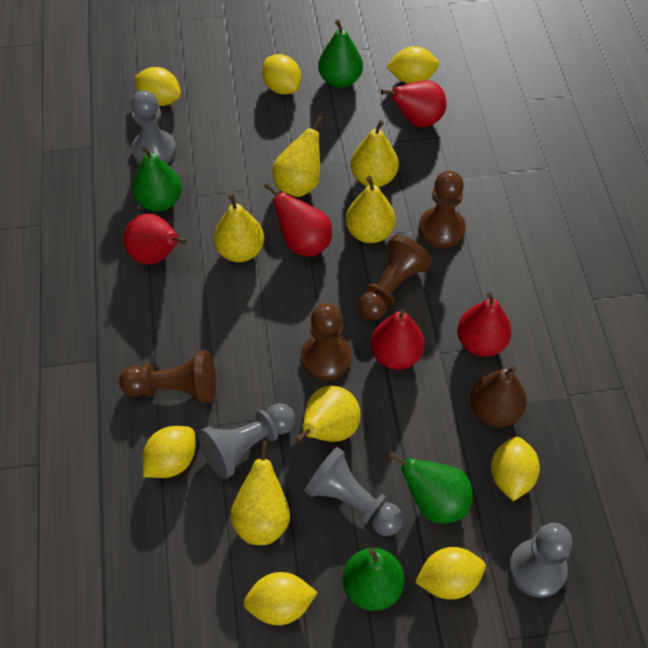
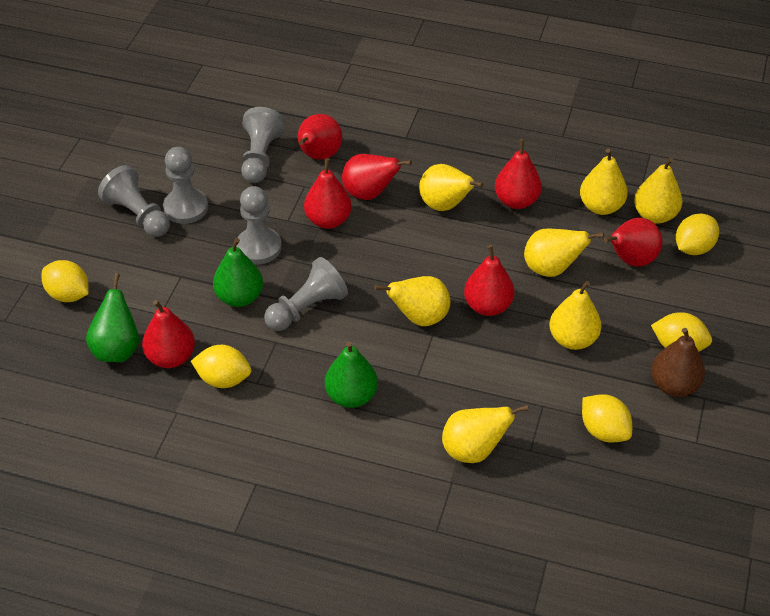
brown pawn: [119,350,216,403] [301,303,352,380] [358,235,432,320] [419,171,466,248] = 4 -> none = 0
green pear: [132,146,182,211] [318,20,363,88] [342,548,405,611] [389,451,473,523] = 4 -> [86,273,139,362] [213,238,263,307] [325,341,378,408] = 3
grey pawn: [131,90,176,164] [198,403,295,479] [304,447,403,536] [509,523,572,598] = 4 -> [98,165,170,237] [163,147,208,224] [236,186,282,264] [241,107,285,183] [264,257,348,331] = 5
red pear: [124,214,186,265] [264,183,332,257] [371,309,425,370] [381,80,447,127] [457,292,512,357] = 5 -> [142,300,195,368] [298,114,342,159] [304,158,352,229] [342,154,412,200] [464,245,515,316] [495,139,542,209] [604,218,663,267] = 7
yellow lemon: [135,67,181,106] [143,426,196,478] [244,572,318,625] [262,54,301,95] [386,46,439,84] [415,547,486,599] [491,437,540,501] = 7 -> [42,260,89,302] [191,345,251,388] [582,394,632,443] [651,312,712,352] [676,214,719,255] = 5
yellow pear: [214,193,264,262] [230,441,290,545] [272,115,323,197] [296,386,361,443] [346,176,396,243] [351,120,399,187] = 6 -> [374,276,451,326] [419,164,484,211] [442,405,529,463] [524,229,604,277] [549,281,601,350] [580,148,628,215] [634,157,682,224] = 7

